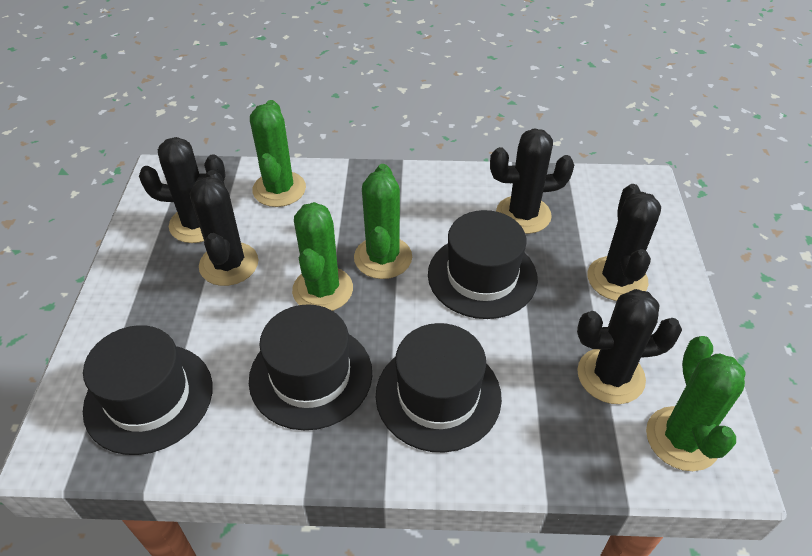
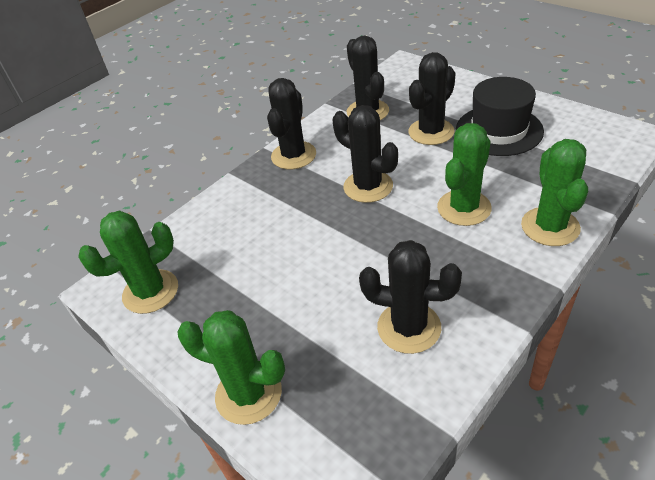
black hat: [83,325,213,455] [249,304,372,430] [376,323,502,453] [428,210,538,319] = 4 -> [456,77,544,156] = 1

